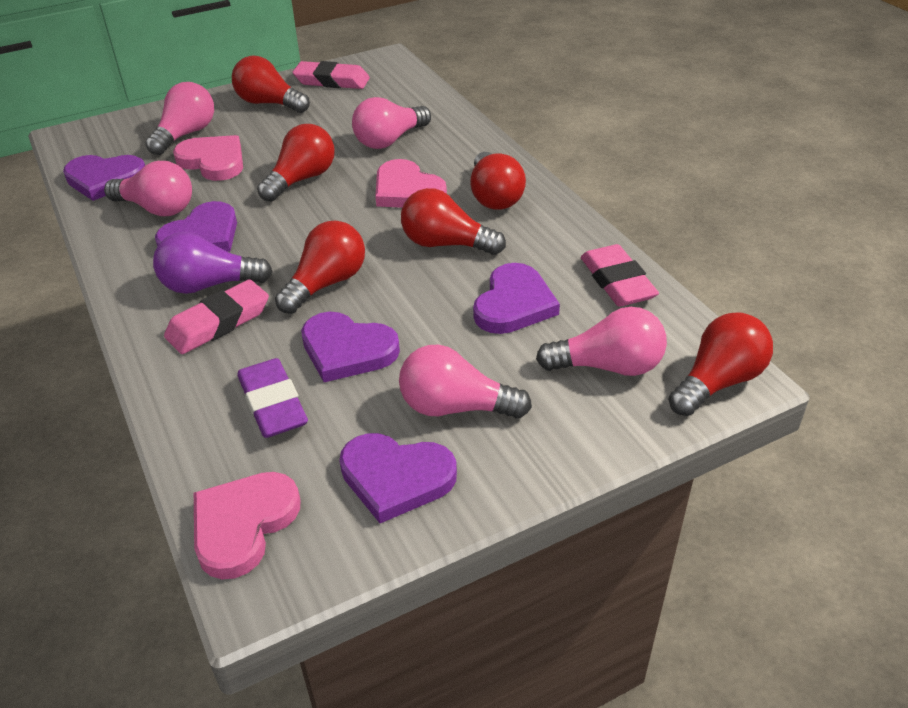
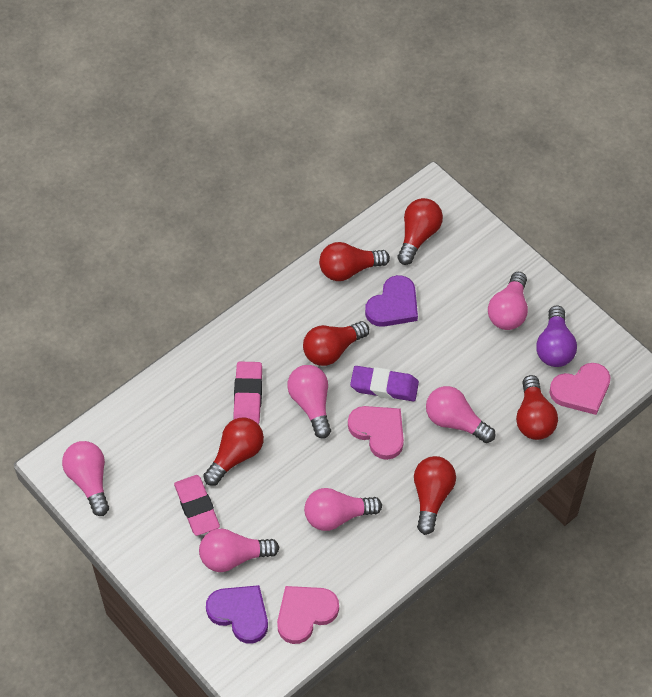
pink eraser: [164,279,269,354] [293,61,370,89] [581,244,659,307] = 3 -> [174,475,220,536] [234,362,262,425] = 2
pink light bulb: [104,161,192,216] [145,82,214,155] [352,97,431,149] [399,345,532,419] [536,307,667,376] = 5 -> [62,441,109,516] [199,529,280,572] [287,365,331,439] [304,488,382,531] [426,386,495,443] [488,272,528,330] = 6
purple heart: [63,155,145,201] [155,201,237,252] [301,312,400,382] [339,433,457,523] [473,263,560,334] = 5 -> [206,585,268,643] [365,275,418,327] = 2

